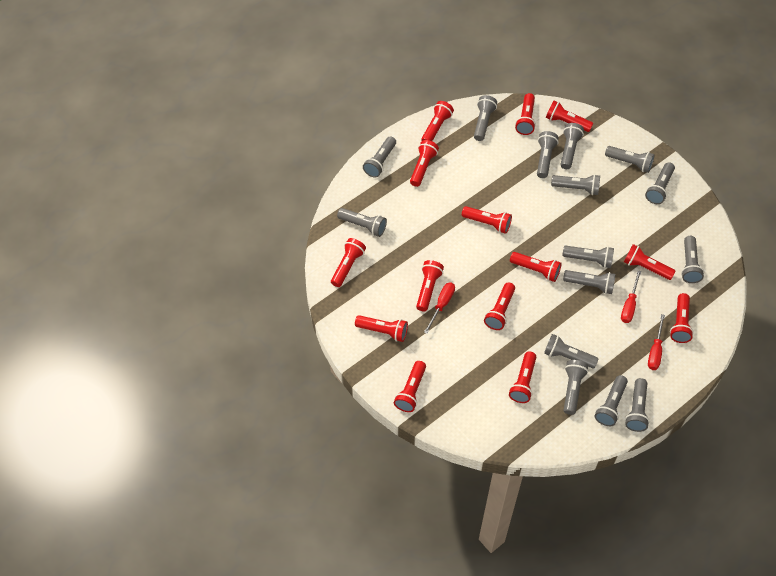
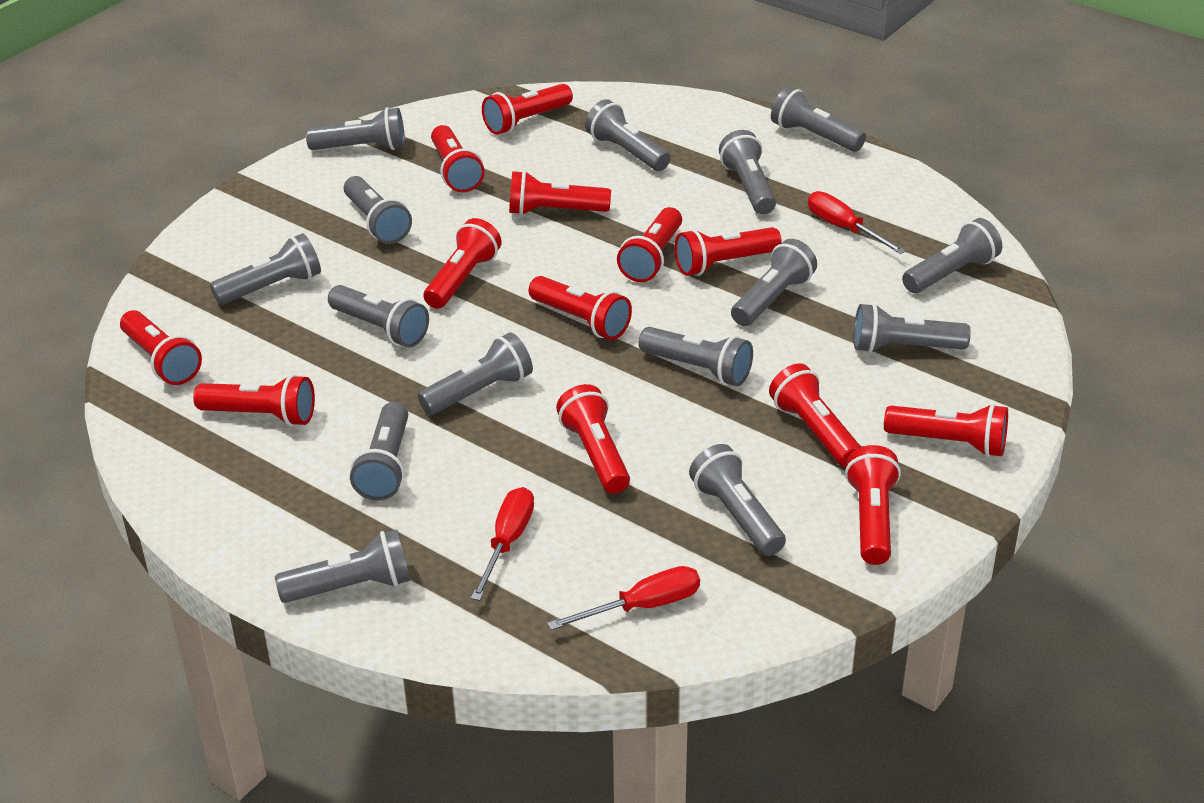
red flashlight: [331,238,366,287] [355,315,408,342] [394,361,426,412] [410,140,439,187] [416,260,444,311] [421,101,454,141] [462,206,512,234] [484,282,515,330] [509,351,536,403] [510,252,561,282] [515,93,536,135] [546,101,593,132] [624,244,675,280] [670,293,694,343] = 14 -> [120,310,202,385] [193,374,315,426] [424,218,502,309] [431,125,485,192] [482,84,573,135] [509,170,611,215] [529,276,632,340] [556,384,630,493] [617,207,682,282] [674,227,782,276] [769,363,861,467] [845,445,901,565] [884,404,1008,457] = 13

